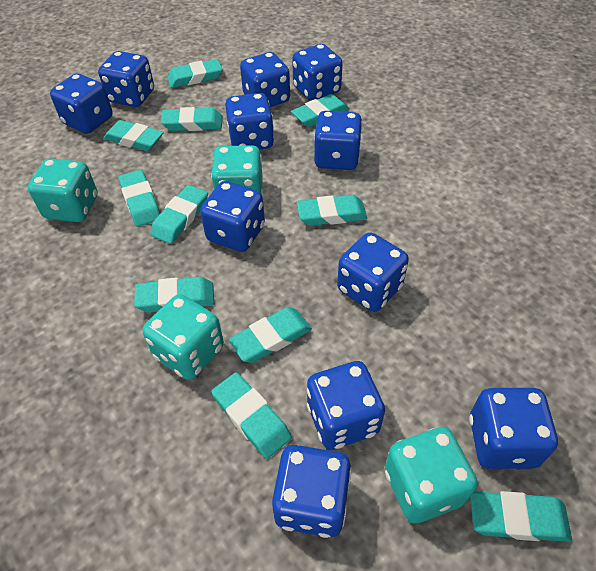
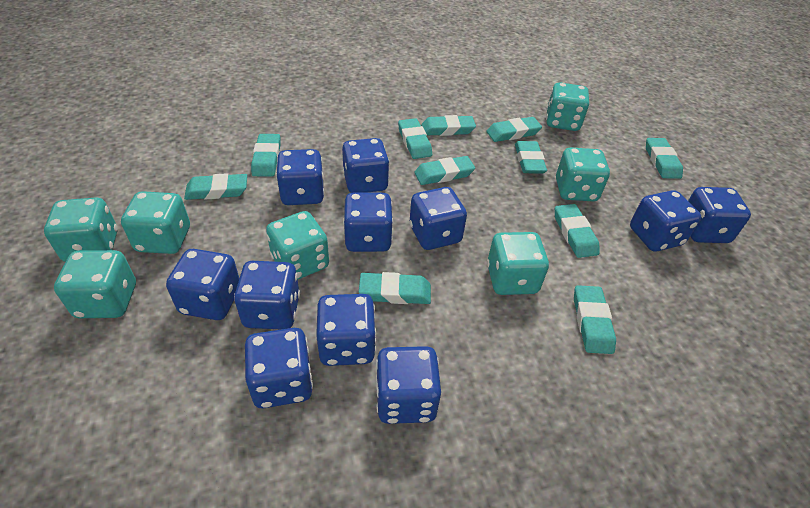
turquoise dice: [28,158,98,222] [143,294,224,380] [211,145,263,196] [385,427,478,523] = 4 -> [44,197,118,262] [54,250,136,318] [121,191,190,254] [266,211,329,280] [487,232,549,295] [546,82,589,131] [556,147,610,201] = 7

